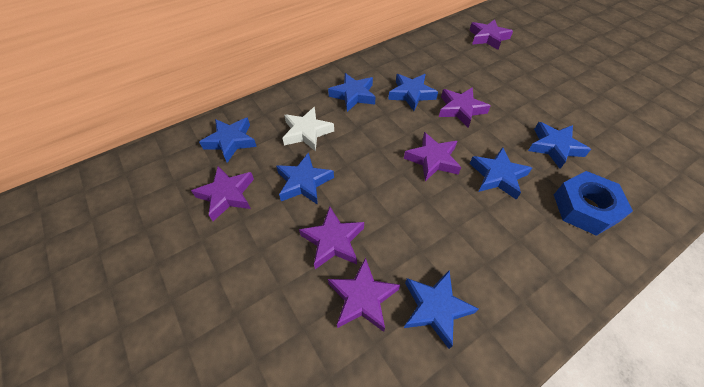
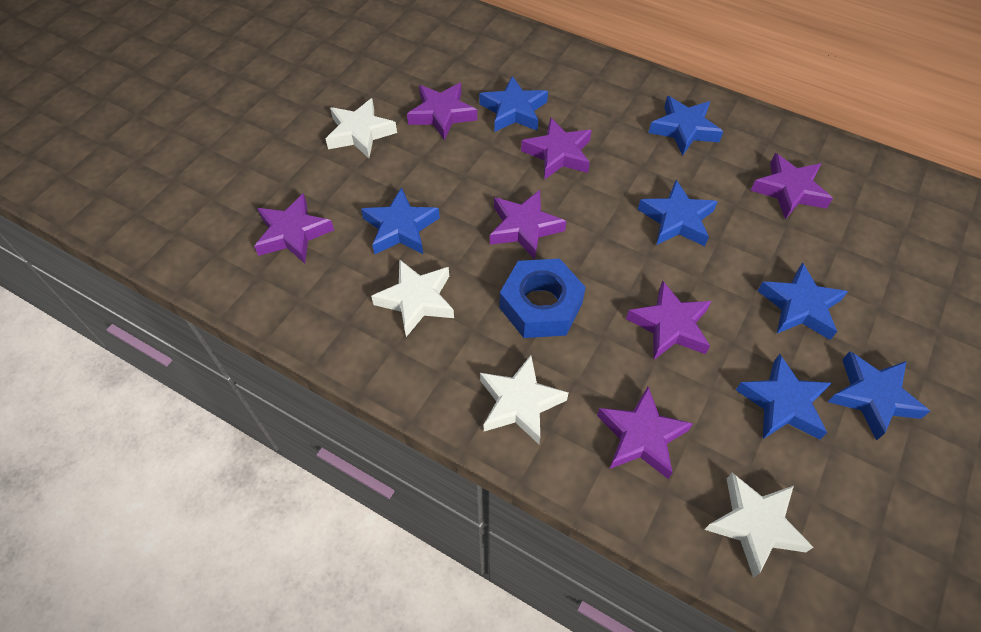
purple star: [191,166,254,221] [299,206,364,269] [328,257,400,332] [404,132,461,181] [439,87,491,128] [469,19,513,50] = 6 -> [254,193,334,263] [407,83,477,140] [490,190,566,260] [521,117,592,180] [597,387,693,479] [626,281,711,360] [750,153,833,219] = 7
white star: [283,107,334,152] = 1 -> [326,98,397,158] [371,259,454,337] [480,355,569,444] [704,473,814,578] = 4

